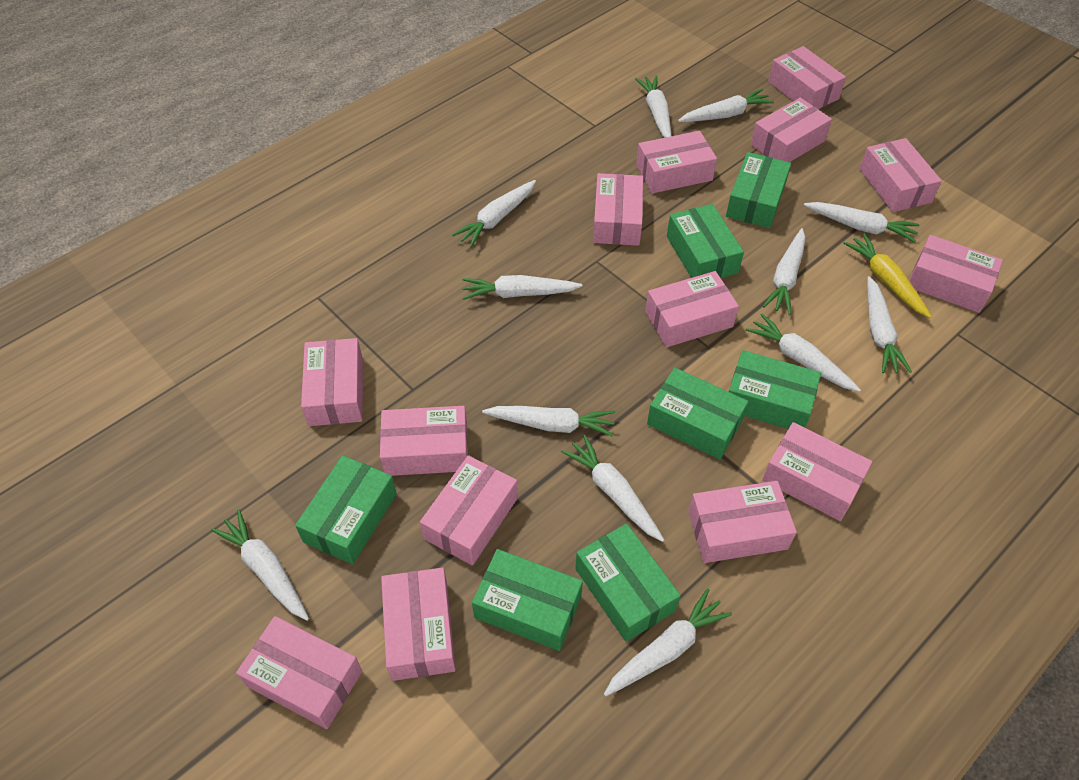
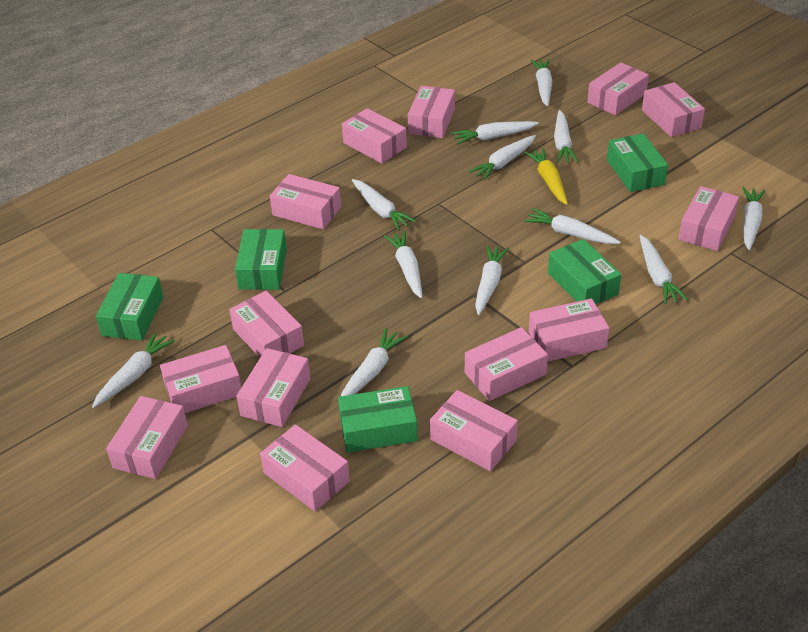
green box: [295,455,397,564] [472,549,583,651] [575,524,681,642] [647,367,748,459] [667,204,744,278] [726,152,791,228] [729,350,821,429] = 7 -> [96,273,164,340] [235,229,287,290] [338,386,418,453] [548,239,621,304] [607,133,668,192] = 5

